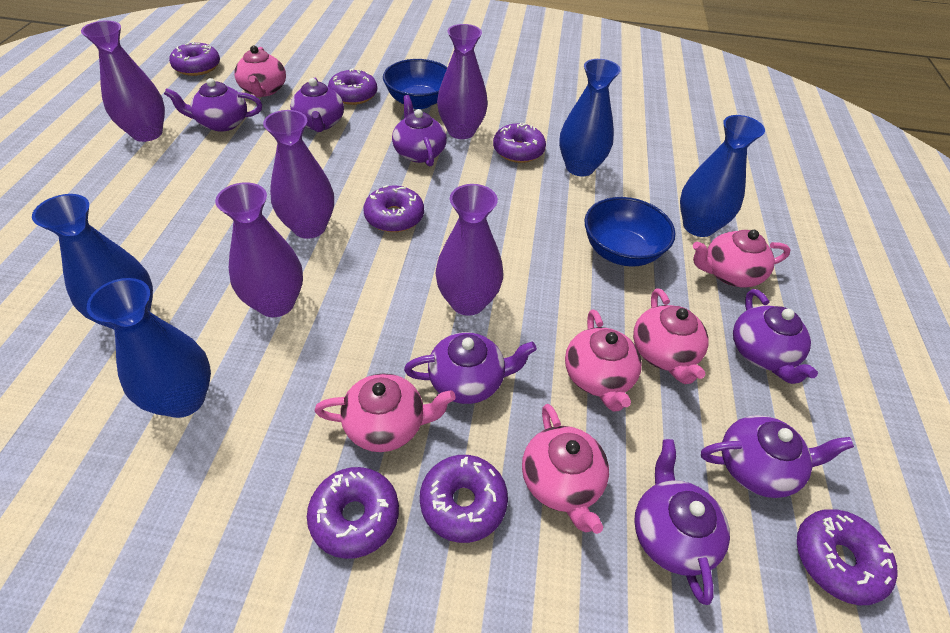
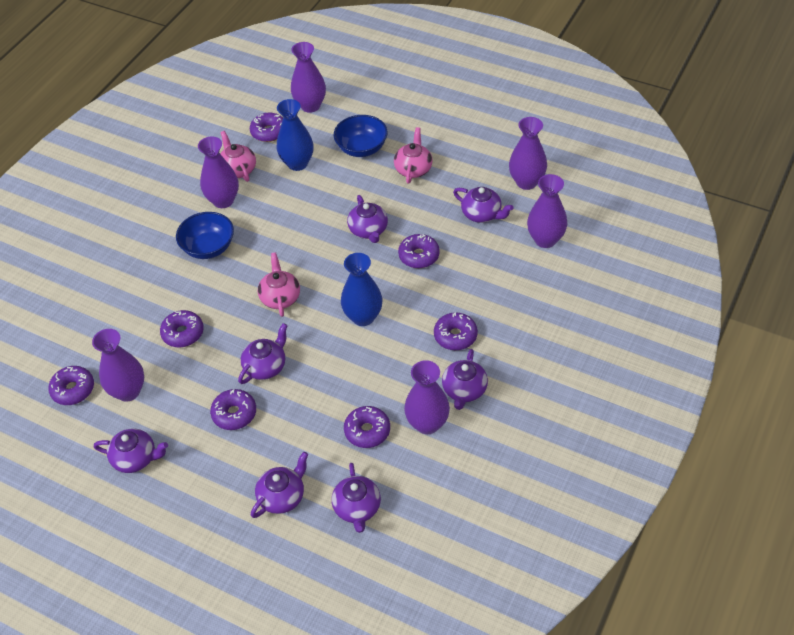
blue vase: [32,194,153,329] [87,278,211,418] [559,59,621,176] [680,115,765,237] = 4 -> [277,99,313,171] [341,253,382,326] = 2
pink teapot: [234,46,286,97] [315,373,456,452] [522,404,609,534] [565,309,642,412] [633,288,709,384] [693,230,791,287] = 6 -> [220,131,256,182] [258,252,300,317] [394,127,432,184] = 3
purple vase: [81,20,165,142] [215,182,303,317] [263,110,334,239] [435,184,503,316] [437,24,488,139] = 5 -> [92,329,144,402] [198,136,239,208] [291,42,326,113] [404,360,450,434] [509,117,547,190] [527,174,567,248] = 6

